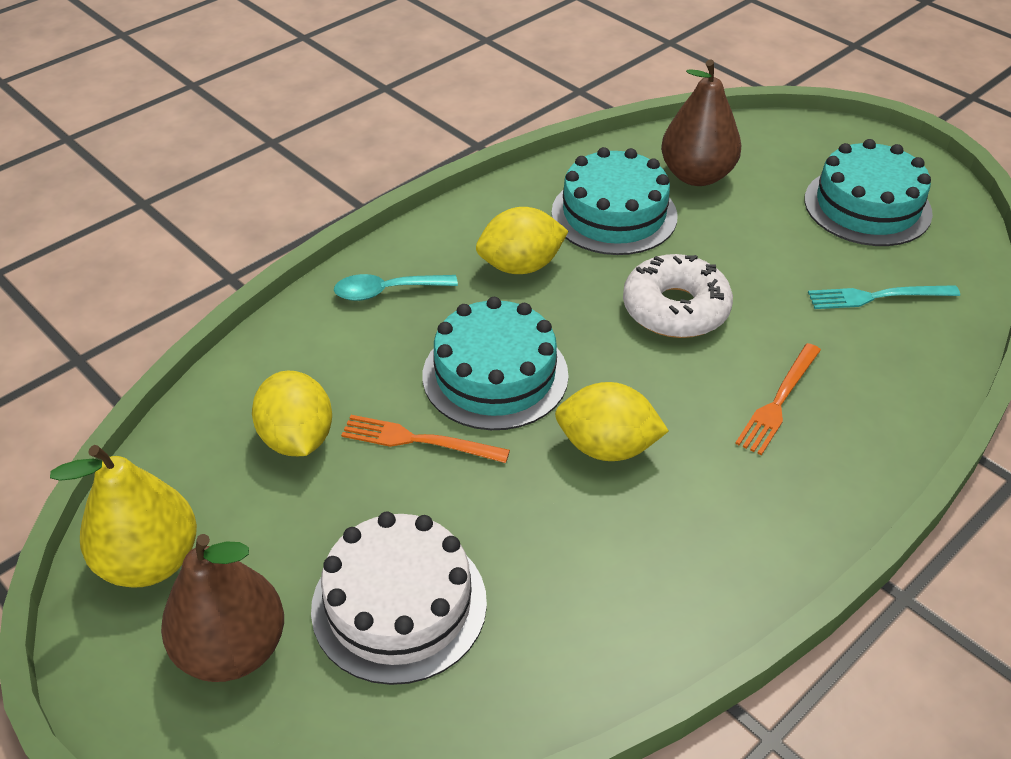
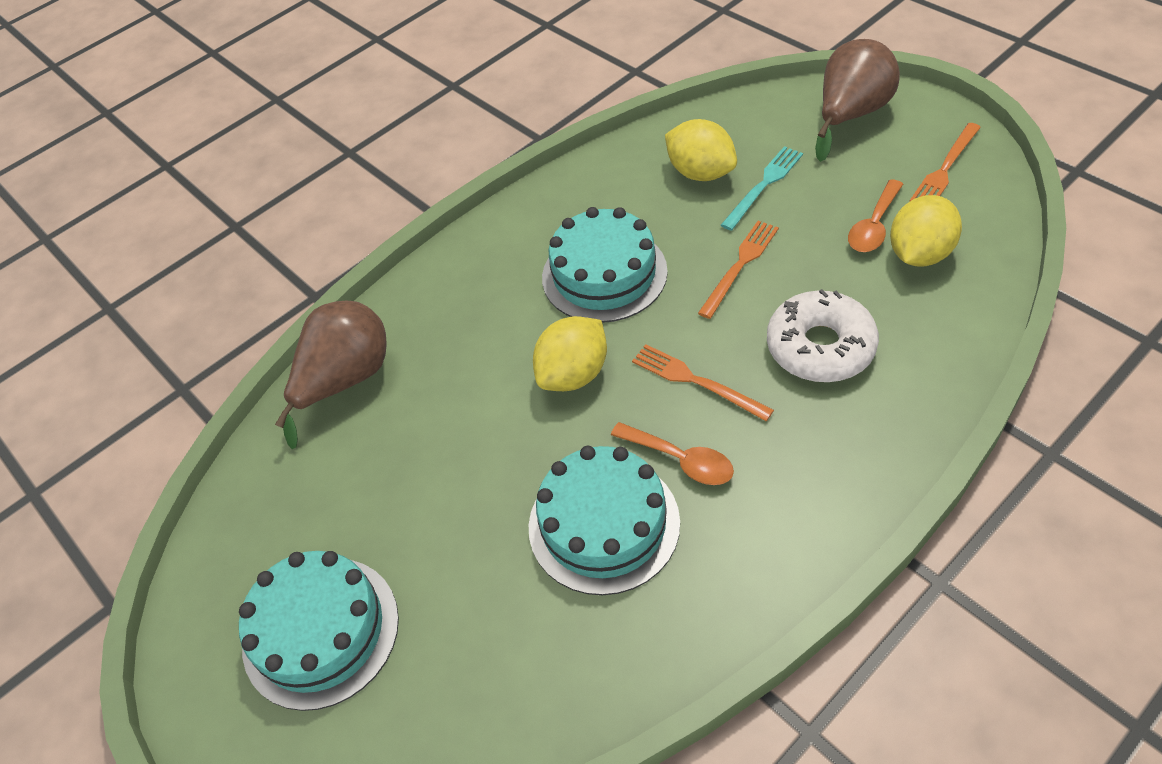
orange fork: [341,415,510,463] [735,343,821,456] = 2 -> [632,344,774,421] [698,221,779,319] [909,123,981,202] = 3
orange spoon: none = 0 -> [611,422,734,485] [848,179,903,252] = 2
turquoise spoon: [334,274,458,301] = 1 -> none = 0
white cake: [311,512,487,685] = 1 -> none = 0
yellow pear: [50,445,197,587] = 1 -> none = 0

